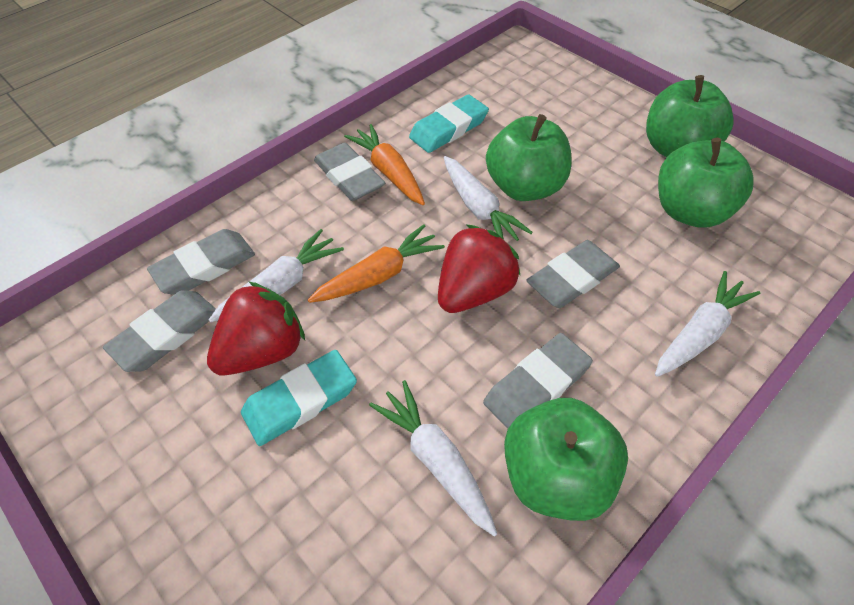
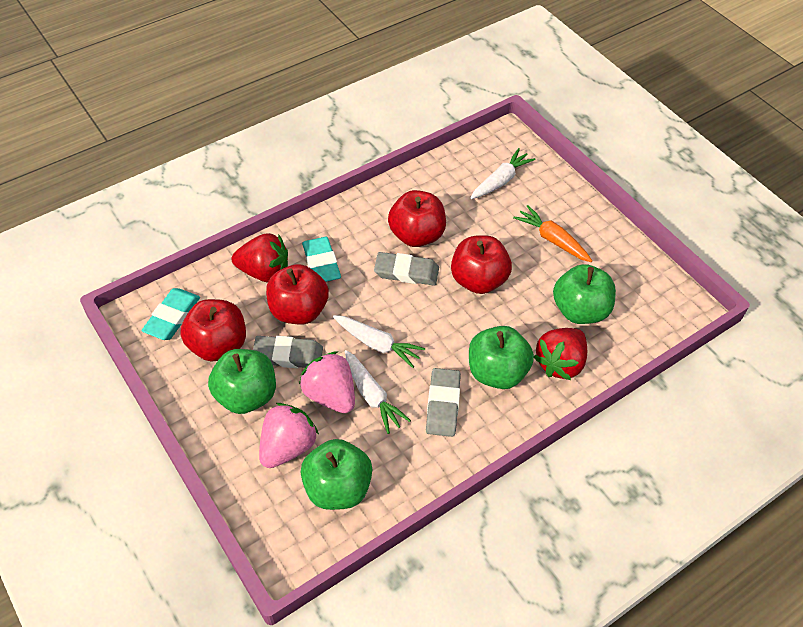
grey eraser: [103,290,216,372] [147,229,255,295] [314,142,385,201] [483,333,593,428] [526,240,620,308] = 5 -> [253,336,323,368] [374,252,439,286] [426,368,461,437] = 3
orange carrot: [308,224,445,303] [344,124,425,205] = 2 -> [513,205,592,262] = 1
pink strawberry: none = 0 -> [259,403,319,468] [299,351,355,413] = 2
red apple: none = 0 -> [180,299,246,361] [266,264,329,324] [388,190,446,247] [451,235,512,294] = 4
white carrot: [208,229,344,322] [369,380,497,537] [443,156,533,241] [655,271,760,377] = 4 -> [333,315,425,368] [345,350,411,434] [470,148,536,199] = 3

